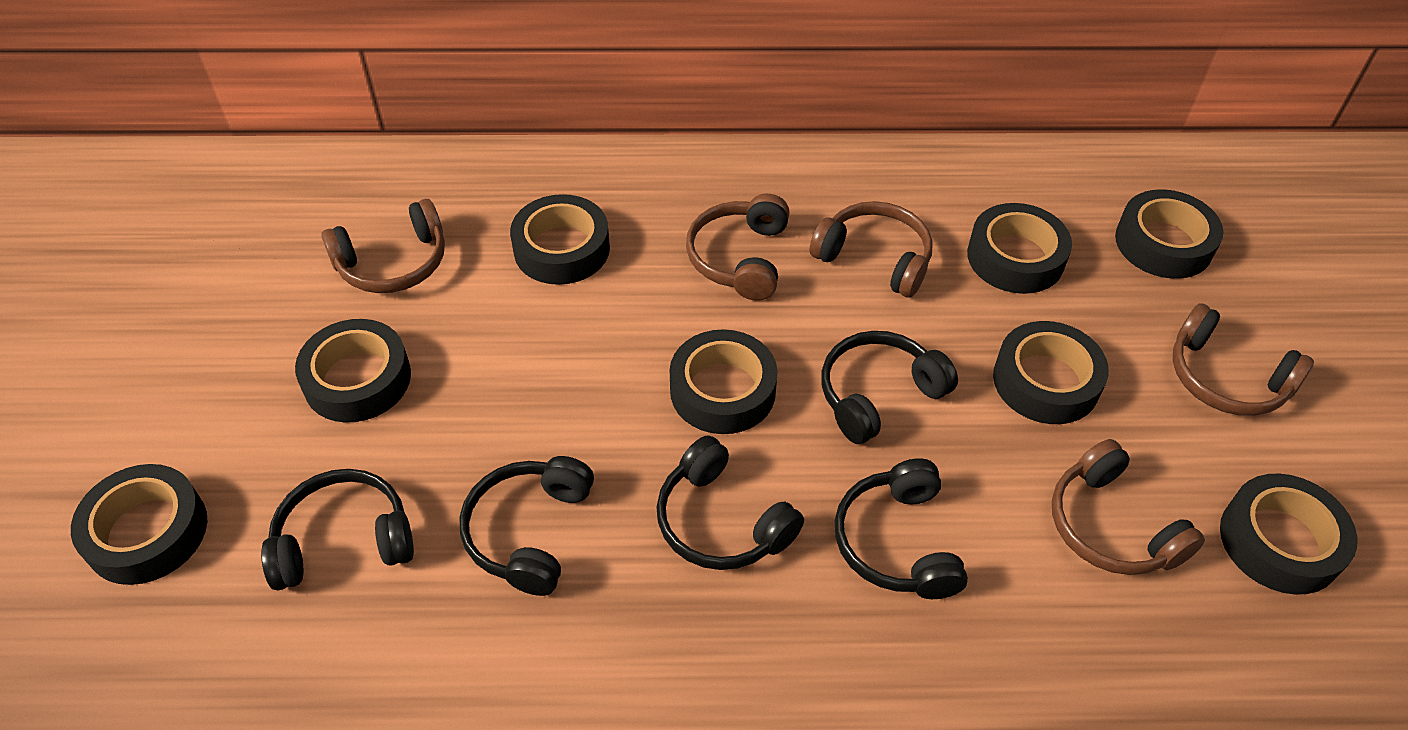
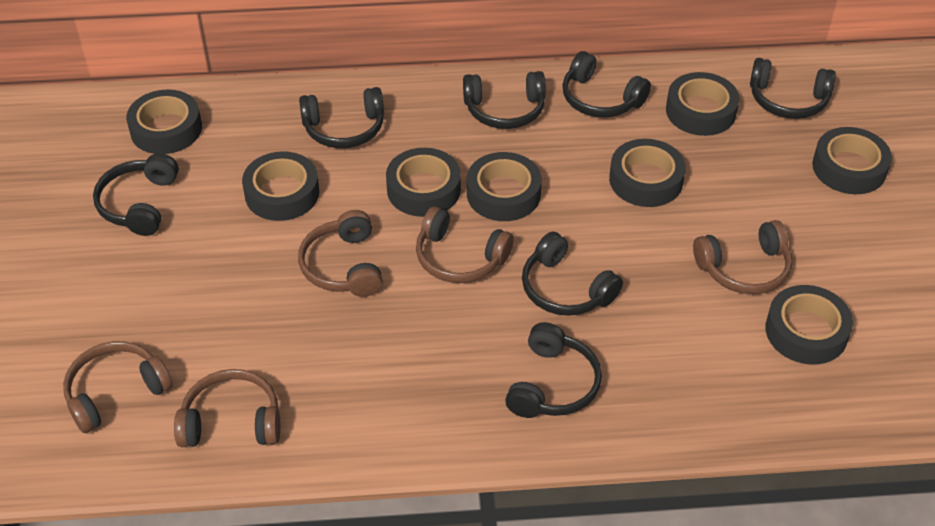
black headphones: [261,469,414,590] [459,456,594,596] [656,435,804,570] [821,331,958,444] [835,458,968,599] = 5 -> [93,153,179,236] [299,87,384,148] [463,71,546,129] [505,322,602,418] [522,232,623,316] [562,51,651,117] [750,58,836,119] = 7

